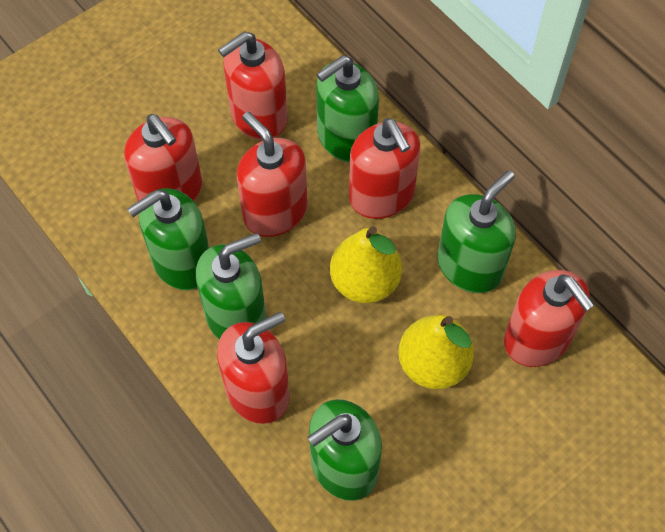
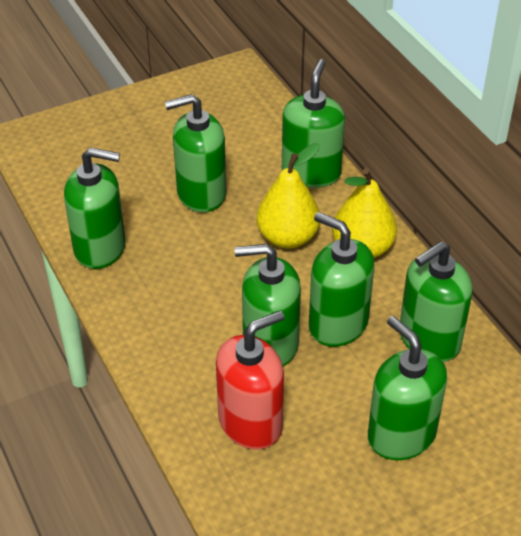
green soap dispenser: [127,188,209,290] [196,233,266,340] [307,399,382,501] [316,55,379,163] [438,170,516,293] = 5 -> [64,147,126,269] [165,94,226,212] [234,244,301,366] [282,59,345,188] [309,212,375,347] [368,316,447,460] [400,241,473,362] = 7
red soap dispenser: [124,114,202,201] [217,312,290,424] [218,31,288,140] [237,112,307,237] [349,118,421,219] [504,270,594,367] = 6 -> [216,311,284,450] = 1

